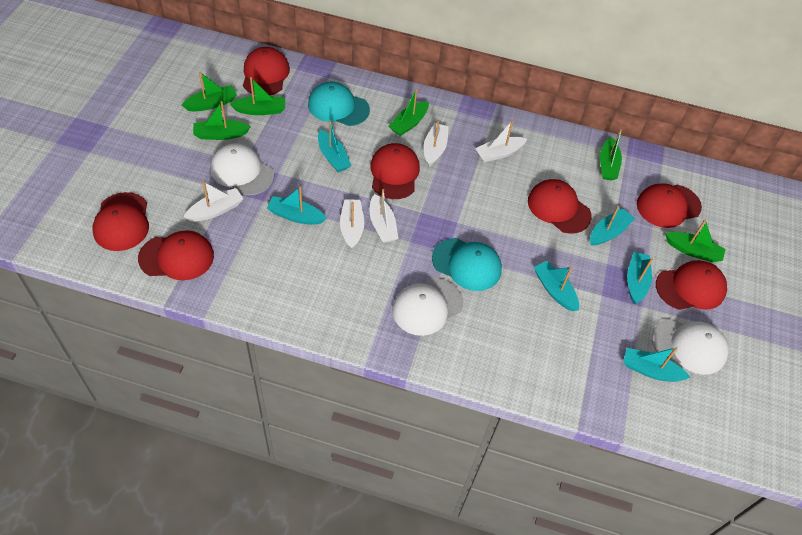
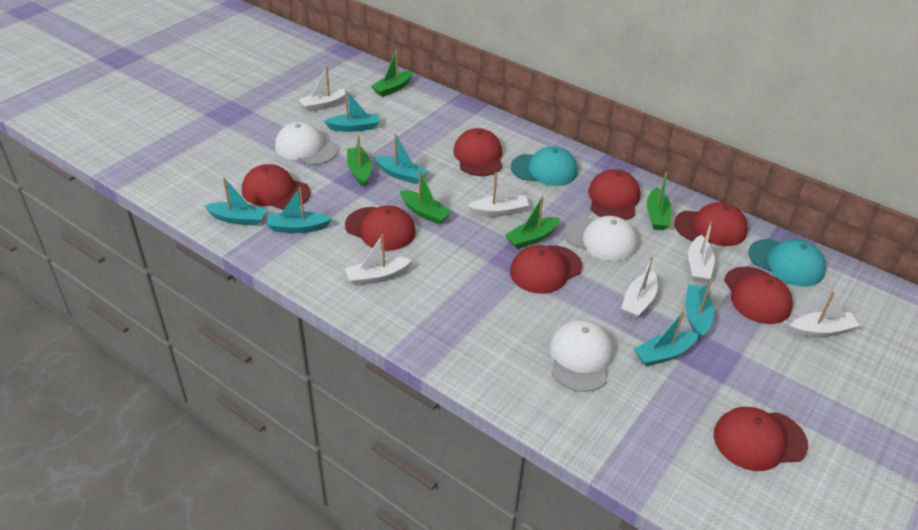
green boat: [182,72,237,111] [193,101,251,140] [230,77,285,115] [389,88,429,136] [600,129,622,181] [665,219,725,262] = 6 -> [347,135,372,187] [371,50,413,97] [400,170,452,225] [505,196,560,249] [647,172,672,230] = 5
red cap: [92,192,149,251] [138,230,214,280] [243,47,290,95] [370,143,420,199] [528,179,592,234] [637,183,702,228] [656,260,727,310] = 7 -> [242,164,311,210] [345,205,416,251] [453,128,502,176] [510,245,582,294] [588,169,640,220] [674,202,748,246] [714,407,808,471] [724,267,793,324] = 8
white boat: [184,181,243,221] [340,199,364,249] [370,189,398,243] [424,121,449,167] [475,120,527,162] = 5 -> [299,66,350,112] [345,234,412,286] [468,172,529,217] [621,256,658,319] [688,221,715,282] [790,291,860,338] = 6

